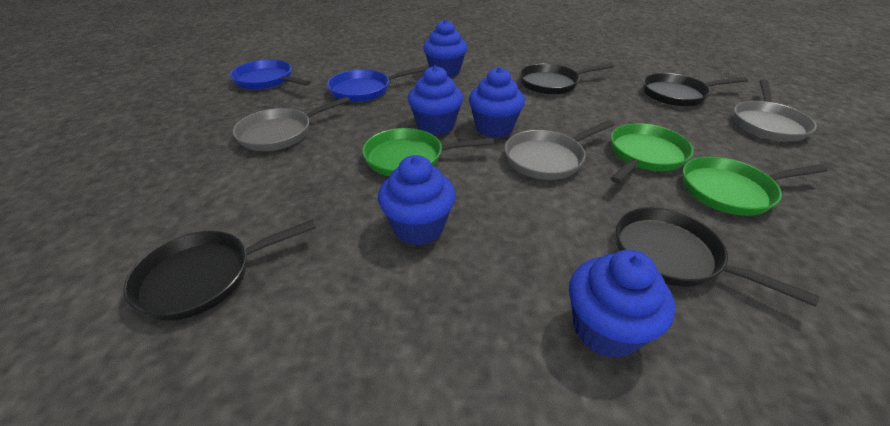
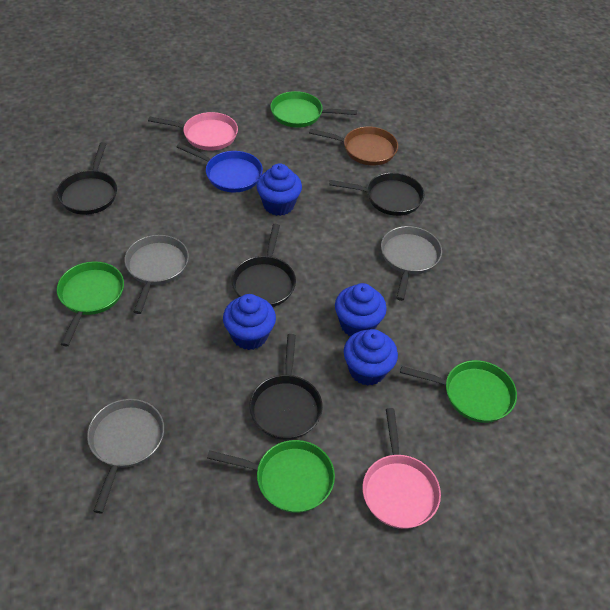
blue cupcake: [378,155,456,246] [408,65,463,136] [423,19,467,77] [469,67,525,138] [569,250,675,358] = 5 -> [223,294,276,350] [256,163,302,216] [335,283,387,336] [344,329,398,386] = 4
blue pan: [230,60,311,90] [327,66,426,102] = 2 -> [176,143,263,193] = 1
brown pan: none = 0 -> [309,127,398,165] = 1
green pan: [362,128,494,176] [611,123,694,183] [683,157,828,216] = 3 -> [57,261,124,347] [207,440,335,513] [270,91,357,128] [400,360,517,423] = 4
pink pan: none = 0 -> [148,112,238,151] [362,408,441,529] = 2

